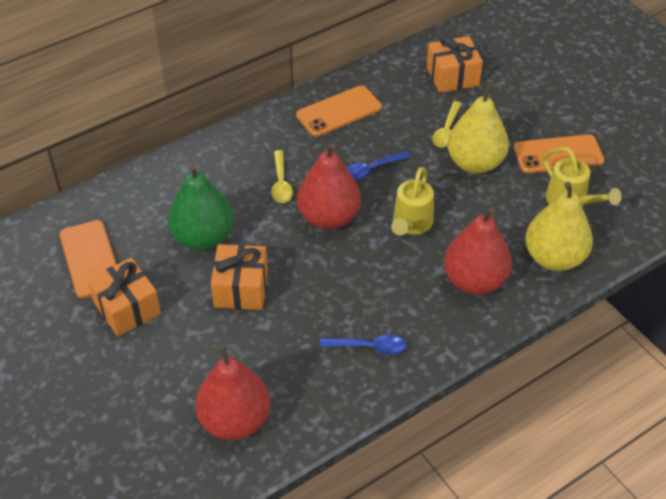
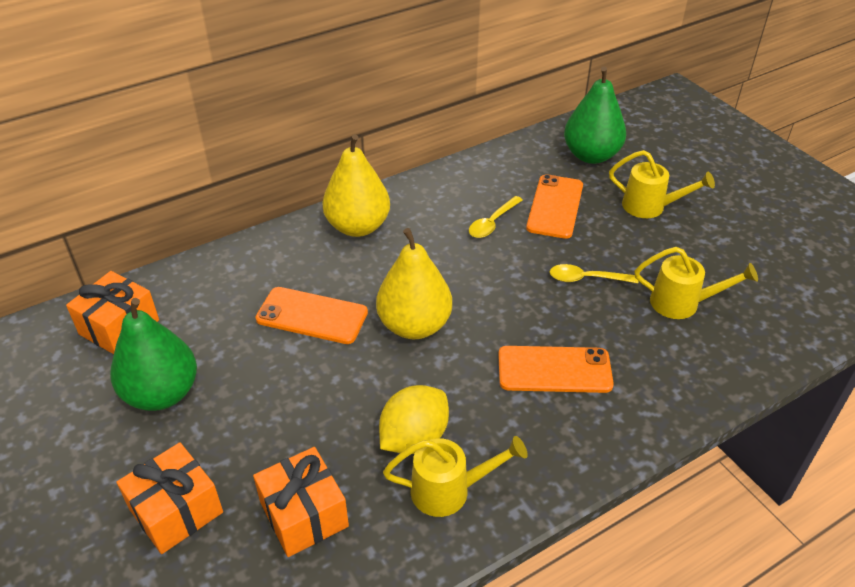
blue spoon: [320,335,407,355] [347,151,411,180] = 2 -> none = 0
green pear: [168,164,234,250] = 1 -> [110,298,197,411] [564,66,626,164] = 2
red pear: [195,345,270,440] [297,143,361,230] [444,207,512,295] = 3 -> none = 0
yellow lemon: none = 0 -> [379,385,449,454] = 1
yellow watering can: [391,167,434,236] [542,147,622,207] = 2 -> [383,436,528,517] [609,150,715,218] [635,247,758,319] = 3

